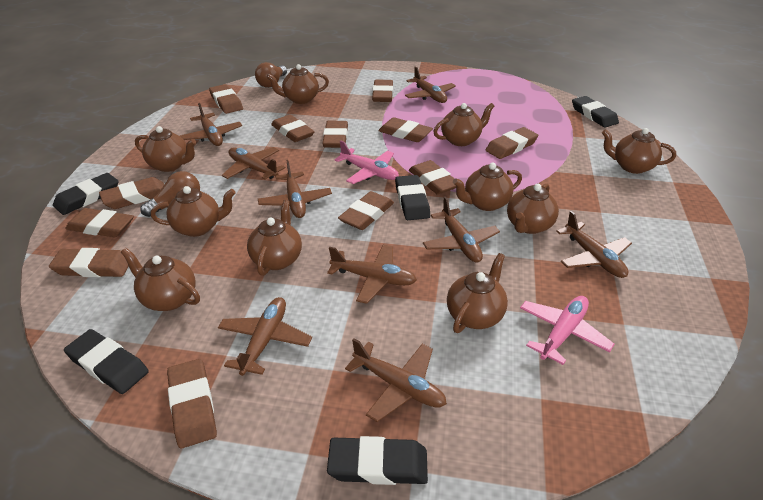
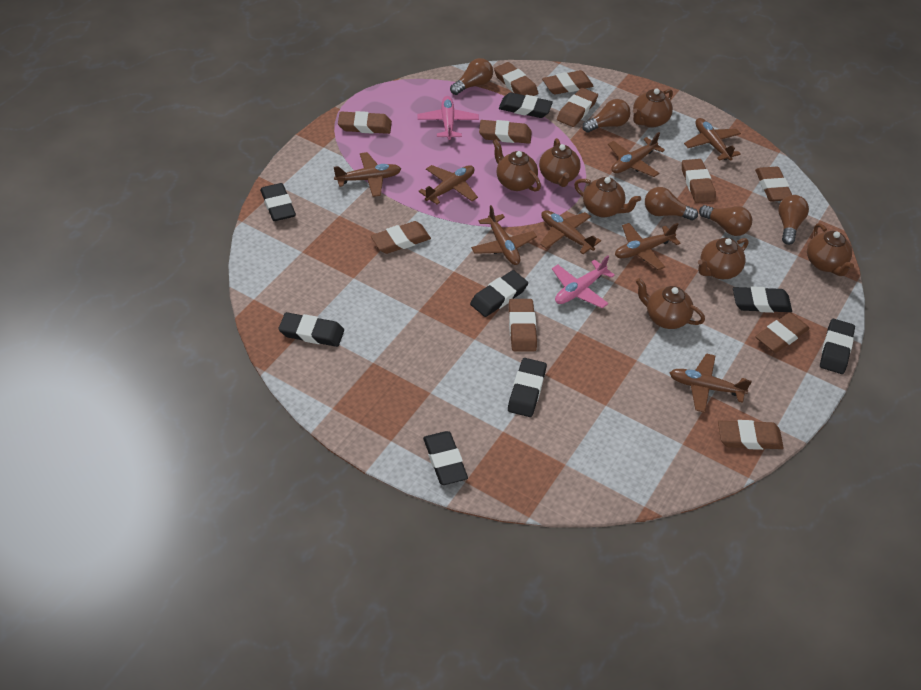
black eraser: [53,173,119,215] [64,329,149,394] [327,436,428,485] [395,175,430,220] [572,96,619,128] = 5 -> [260,183,296,221] [278,312,344,347] [423,431,468,485] [470,270,528,317] [499,93,553,118] [508,358,547,417] [733,286,792,313] [820,319,855,374] = 8
brown eraser: [49,248,129,277] [65,208,134,238] [99,177,164,209] [167,359,217,448] [209,84,243,114] [271,115,315,142] [322,121,348,148] [338,191,394,230] [372,80,393,102] [378,117,433,142] [409,160,456,195] [486,127,538,159] = 12 -> [338,111,392,134] [371,221,431,254] [479,120,532,144] [494,62,538,96] [509,299,537,351] [542,70,593,95] [557,88,598,127] [682,159,716,203] [718,420,784,450] [755,167,792,202] [755,312,810,353] = 11
brown light bulb: [140,171,200,217] [255,62,287,88] = 2 -> [450,58,493,95] [582,99,631,133] [645,187,698,220] [699,205,752,236] [778,195,809,245] = 5
brown plane: [180,103,242,146] [218,297,312,376] [222,147,286,180] [258,160,332,218] [327,244,417,304] [345,338,447,422] [405,66,456,103] [423,197,500,263] [556,211,632,278] = 9 -> [334,152,401,197] [418,165,478,205] [471,205,537,265] [540,210,601,254] [608,132,665,177] [615,223,680,270] [670,353,752,413] [684,118,741,161] = 8
brown teapot: [121,248,200,311] [135,126,196,172] [151,186,236,237] [247,200,302,276] [267,64,329,104] [433,103,494,146] [447,253,508,333] [453,162,522,211] [507,184,559,234] [602,128,676,174] = 10 -> [493,139,541,192] [539,138,581,187] [574,177,641,217] [633,88,673,128] [636,278,705,329] [698,238,749,279] [807,223,854,276] = 7

